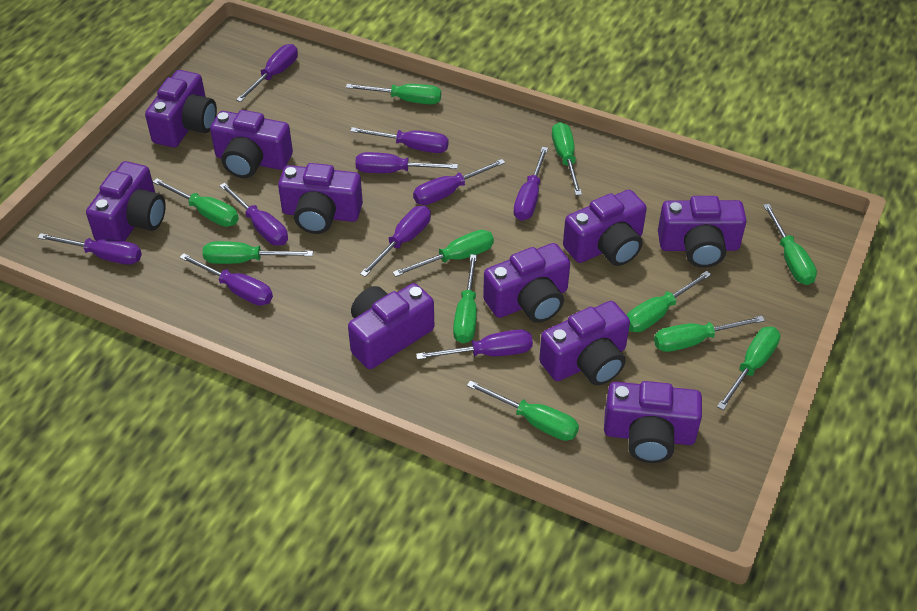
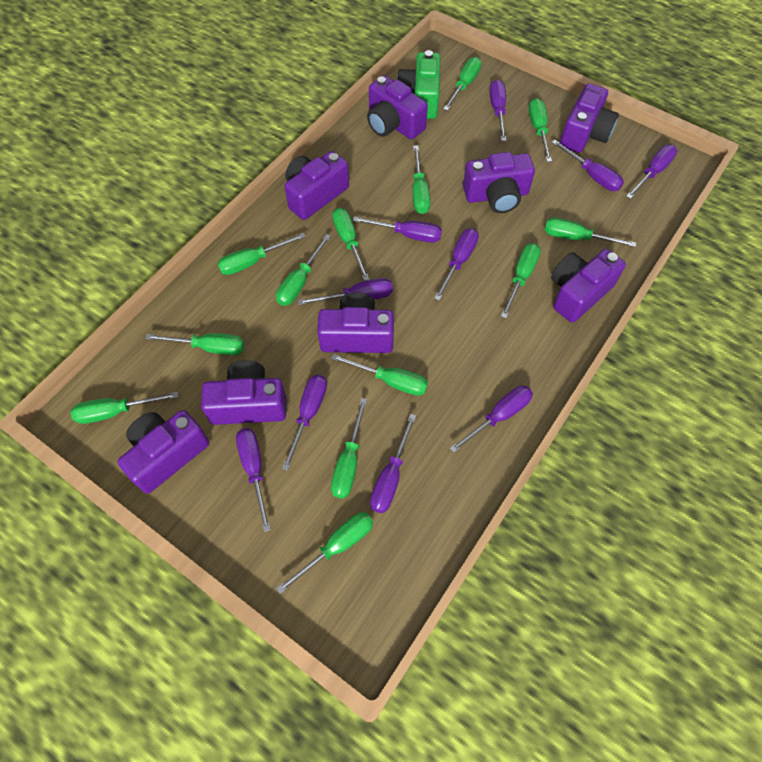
green camera: none = 0 -> [397,50,440,119] = 1
green screwdriver: [153,178,239,227] [203,241,313,264] [346,84,441,104] [393,230,494,277] [453,254,477,343] [467,380,579,441] [552,122,582,195] [627,271,712,332] [654,316,765,352] [717,327,780,410] [763,204,817,285] = 11 -> [70,392,178,424] [145,333,244,355] [217,233,306,275] [276,234,331,306] [276,512,373,594] [331,354,428,396] [331,398,367,499] [332,208,370,281] [413,145,430,214] [443,57,482,111] [501,243,541,318] [528,98,552,162] [544,217,636,247] = 13
purple camera: [86,161,166,241] [145,70,217,147] [210,110,293,178] [278,163,363,234] [348,283,434,369] [483,243,570,323] [539,301,630,385] [563,190,647,266] [604,381,702,463] [658,196,747,268] = 10 -> [117,410,209,494] [201,360,286,425] [284,151,349,220] [317,292,394,353] [367,75,428,140] [463,152,535,213] [551,249,626,323] [560,83,619,153] = 8

